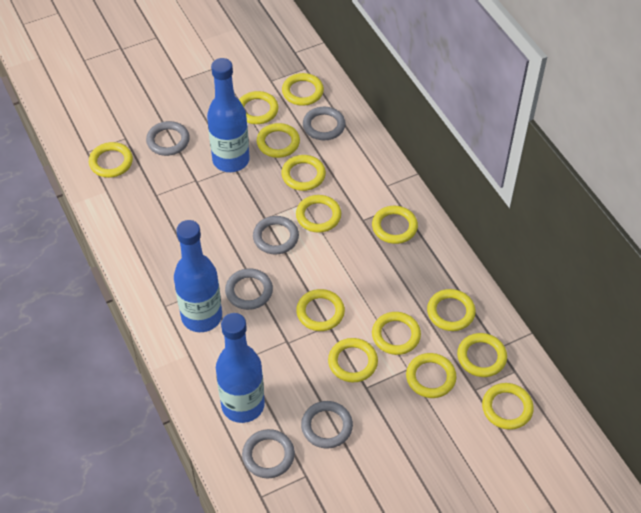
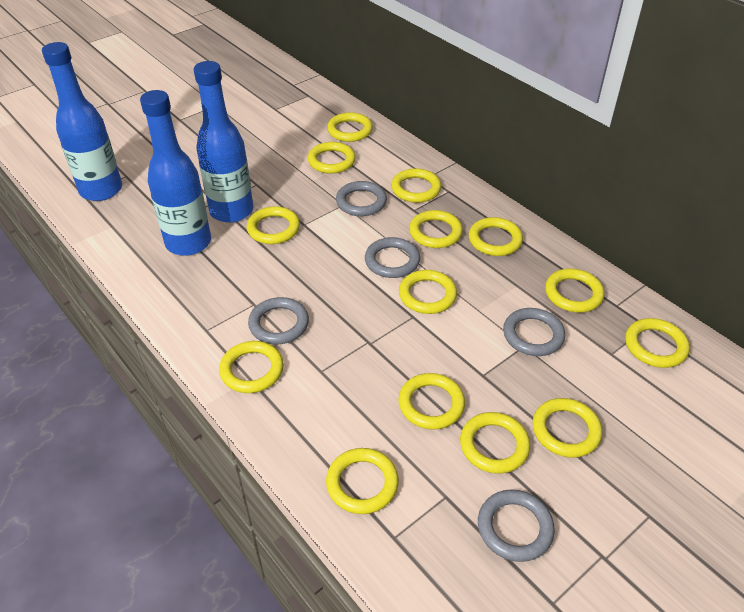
grey ring: [146,121,190,156] [225,269,273,310] [242,429,295,478] [253,216,299,255] [301,401,353,448] [303,107,346,140] = 6 -> [248,297,309,345] [336,181,387,216] [365,237,420,278] [478,490,555,562] [503,308,565,356] = 5

